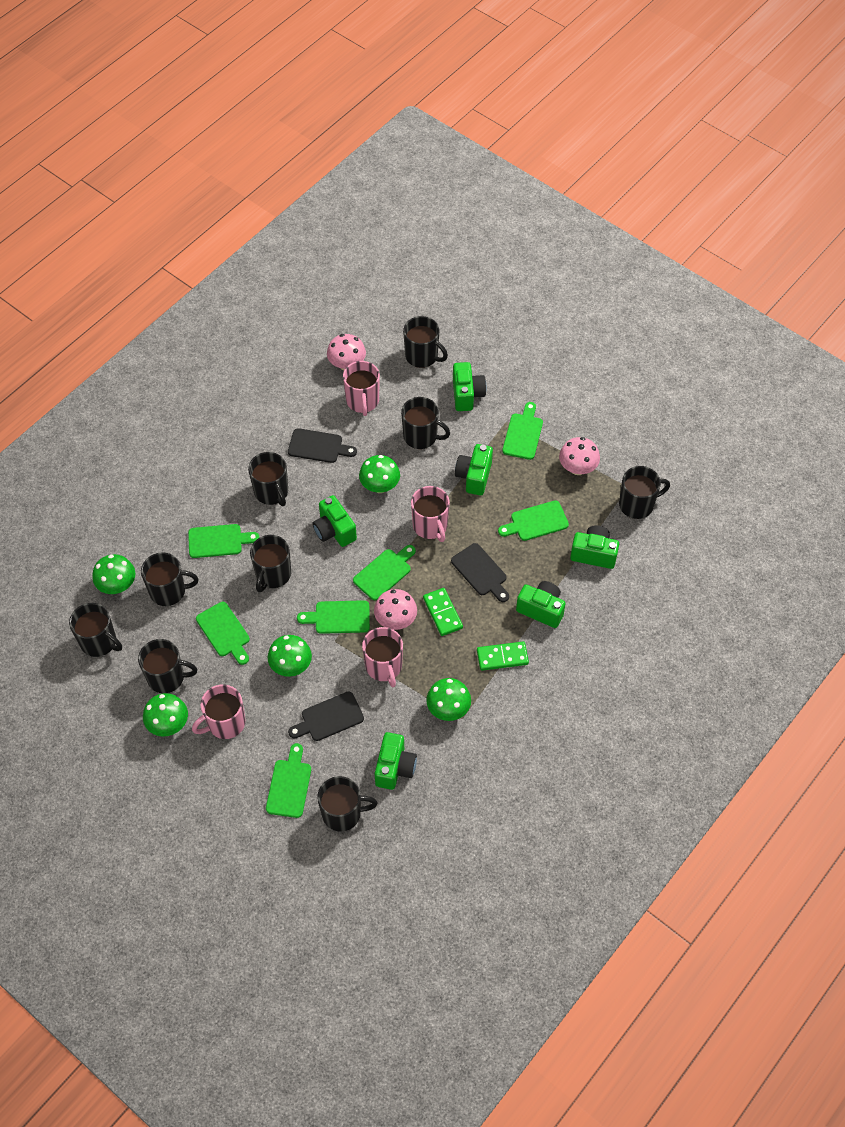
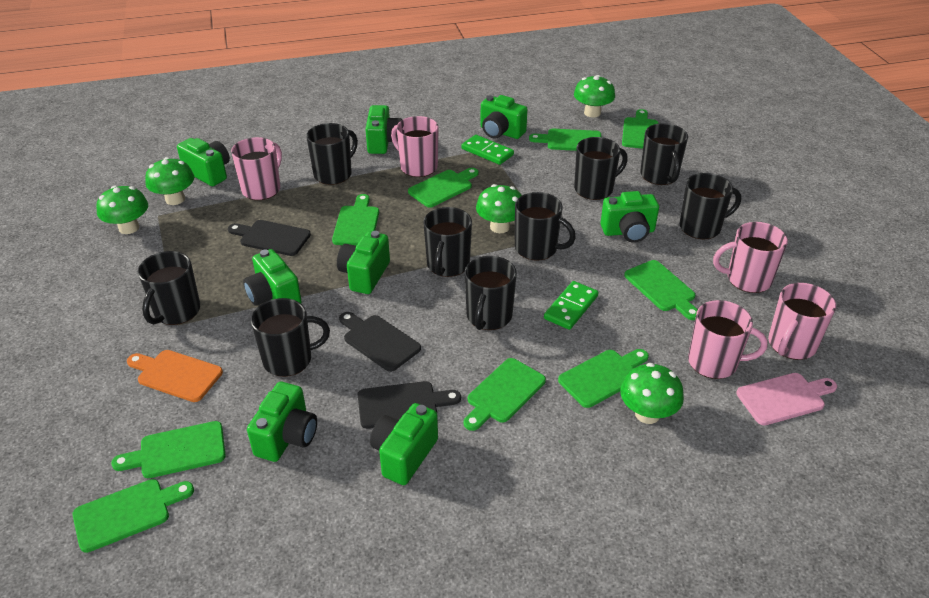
green camera: [312,495,357,547] [375,732,417,790] [453,362,487,411] [455,444,493,495] [516,581,566,628] [570,525,619,569] = 6 -> [177,138,230,186] [243,249,302,306] [247,382,317,462] [337,231,390,294] [365,105,402,154] [370,403,438,485] [480,95,528,139] [600,191,659,243] = 8
green cutting board: [188,524,260,558] [196,602,250,665] [266,743,311,818] [297,600,370,634] [353,545,416,600] [498,500,569,541] [502,402,543,460] = 7 -> [73,479,194,553] [111,421,226,478] [332,194,379,246] [408,168,479,208] [464,358,546,431] [529,129,601,151] [558,349,649,408] [622,109,658,149] [624,260,698,320] = 9
orange cutting board: none = 0 -> [127,350,223,402] = 1
pink cutting board: none = 0 -> [736,373,837,425] = 1
pink mug: [192,684,245,739] [343,361,380,416] [362,627,403,687] [411,486,450,542] = 4 -> [231,137,282,200] [391,116,439,177] [688,300,768,379] [713,222,788,293] [768,283,836,360] = 5
pink mushroom: [327,334,366,371] [374,589,417,630] [559,437,600,475] = 3 -> none = 0

